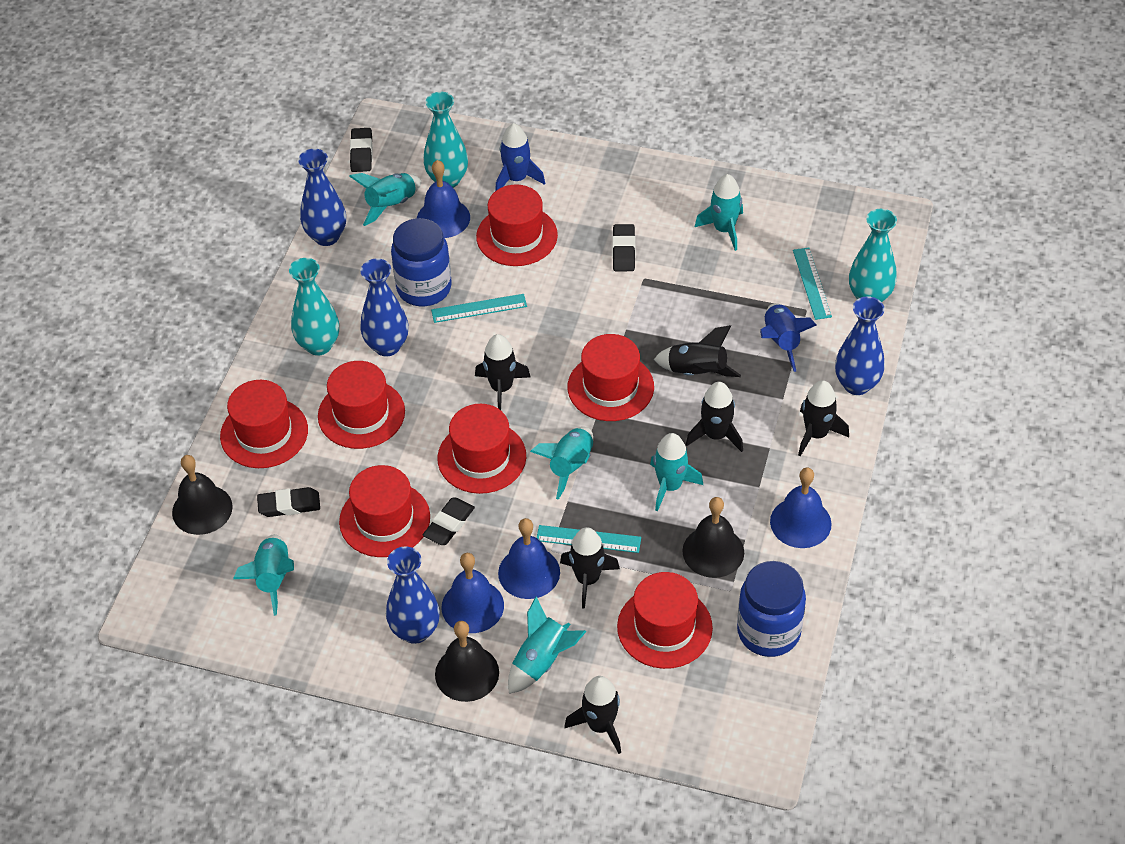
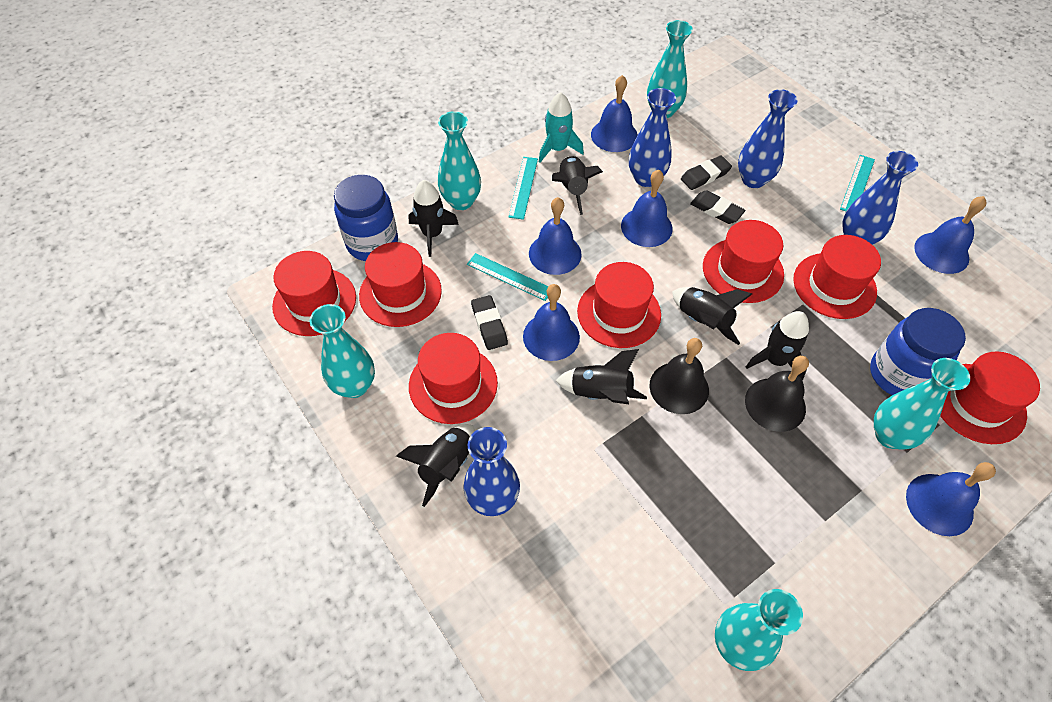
black bell: [172,455,233,535] [435,621,499,702] [682,497,744,578] = 3 -> [649,338,709,414] [745,356,809,432] = 2
black eraser: [257,487,320,517] [350,128,373,172] [422,498,475,545] [612,224,635,271] = 4 -> [471,295,508,350] [681,156,732,190] [690,190,745,224] = 3
blue bell: [417,160,470,238] [441,553,504,633] [498,518,560,599] [770,468,831,548] = 4 -> [523,284,580,361] [529,197,582,275] [591,75,638,152] [621,170,673,247] [906,462,996,536] [914,196,987,274] = 6
blue rocket: [495,123,545,191] [760,303,817,372] = 2 -> none = 0
turquoise rocket: [233,534,294,616] [349,173,422,226] [508,597,586,694] [530,427,593,500] [650,433,703,511] [695,174,743,251] = 6 -> [539,92,584,163] = 1
turquoise vase: [289,258,339,356] [423,92,468,188] [849,209,897,302] = 3 -> [310,304,375,398] [438,111,481,210] [647,20,693,118] [715,589,803,671] [874,358,970,449] = 5

